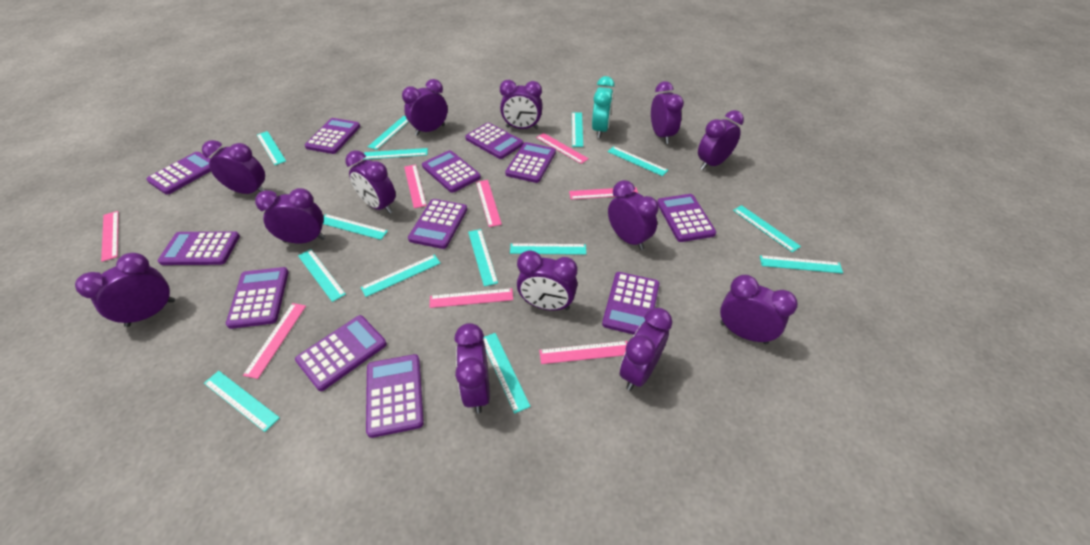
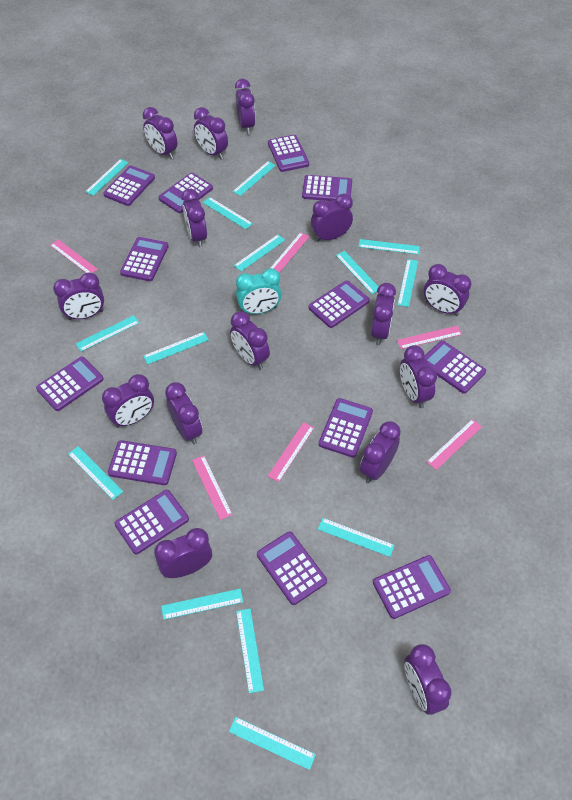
pink ruler: [101,211,119,262] [243,303,306,379] [404,164,427,208] [430,288,513,308] [476,180,502,227] [536,133,589,164] [539,341,628,364] [569,187,638,200] = 8 -> [50,239,98,273] [192,455,233,520] [268,422,314,482] [270,232,310,273] [397,326,462,349] [427,419,482,470] = 6
purple calculator: [146,152,211,195] [158,231,240,265] [226,267,289,329] [295,315,387,391] [305,118,360,154] [366,354,424,438] [408,199,467,249] [422,150,481,193] [465,123,523,159] [505,142,556,183] [602,272,659,335] [657,194,716,242] = 12 -> [36,357,104,411] [103,165,155,206] [108,440,177,485] [115,490,189,554] [120,237,169,281] [158,173,213,213] [257,531,327,605] [268,135,309,172] [302,175,352,201] [309,280,369,328] [319,398,373,458] [373,555,451,619] [424,340,486,394] = 13
purple clock: [75,253,175,327] [202,140,265,194] [255,188,326,243] [345,150,396,214] [402,79,448,136] [454,323,490,413] [500,80,543,129] [517,250,577,310] [608,180,659,250] [620,308,672,391] [651,81,684,144] [698,110,744,170] [720,275,798,344] = 13 -> [53,272,104,320] [102,374,154,428] [143,107,177,159] [154,528,212,578] [165,382,202,445] [182,189,207,248] [194,107,228,160] [230,311,270,370] [235,79,256,134] [311,193,353,242] [360,421,401,483] [371,283,396,345] [400,345,437,408] [404,644,452,715] [424,264,471,316] = 15

